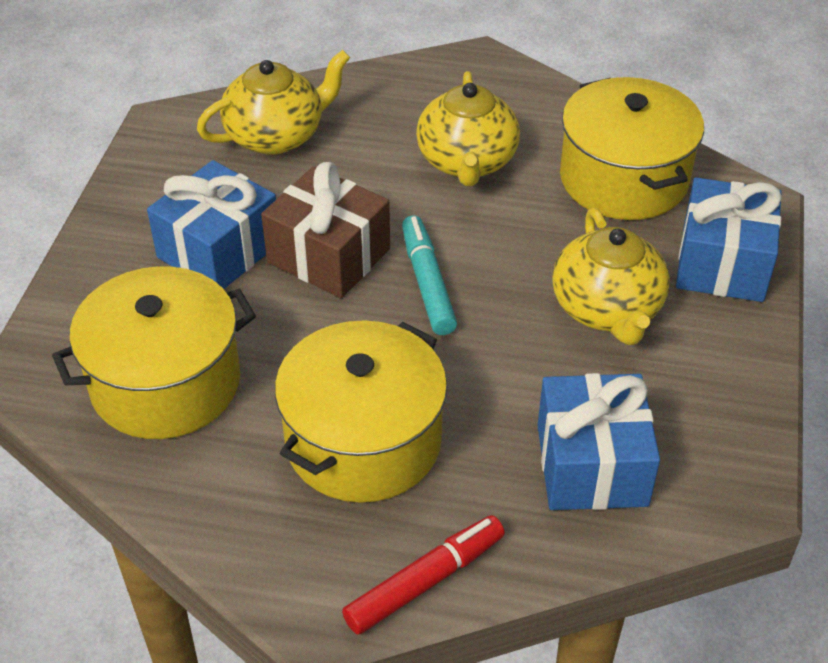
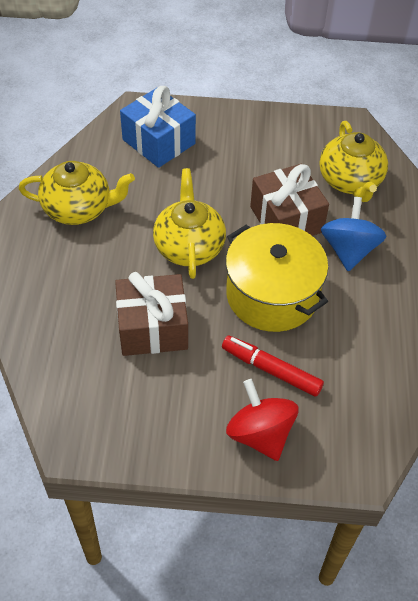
blue gift: [147,160,276,289] [538,373,660,510] [676,177,782,302] = 3 -> [120,86,196,168] = 1
blue spinning top: none = 0 -> [321,197,386,271] = 1
brown gift: [261,162,390,298] = 1 -> [115,272,188,356] [250,164,329,236] = 2
red spinning top: none = 0 -> [226,379,299,461] = 1
turquoise marker: [402,215,457,335] = 1 -> none = 0
yellow pot: [52,266,256,439] [275,320,447,503] [560,77,704,220] = 3 -> [226,223,328,332] = 1

